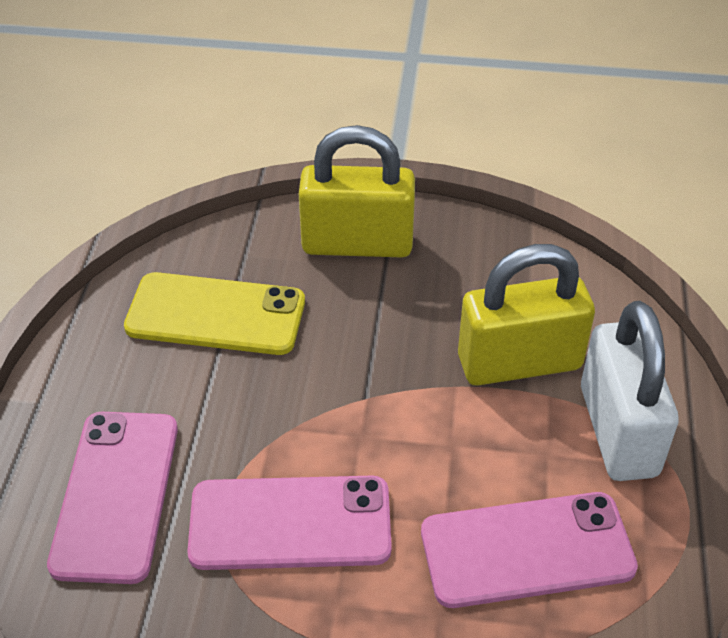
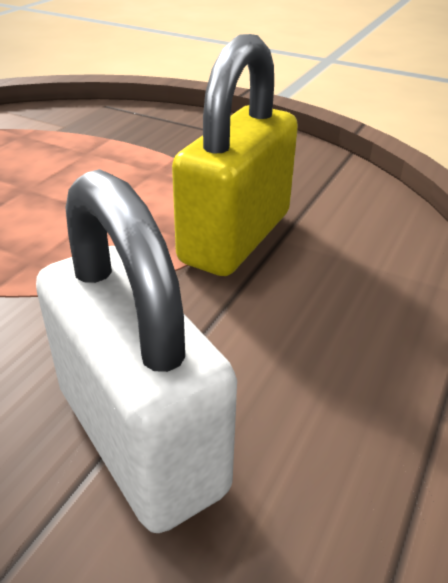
pink phone: [47,412,178,584] [187,476,392,570] [421,492,638,608] = 3 -> none = 0
yellow padlock: [299,125,415,257] [458,244,595,386] = 2 -> [172,34,298,276] = 1
yellow phone: [124,272,305,355] = 1 -> none = 0

